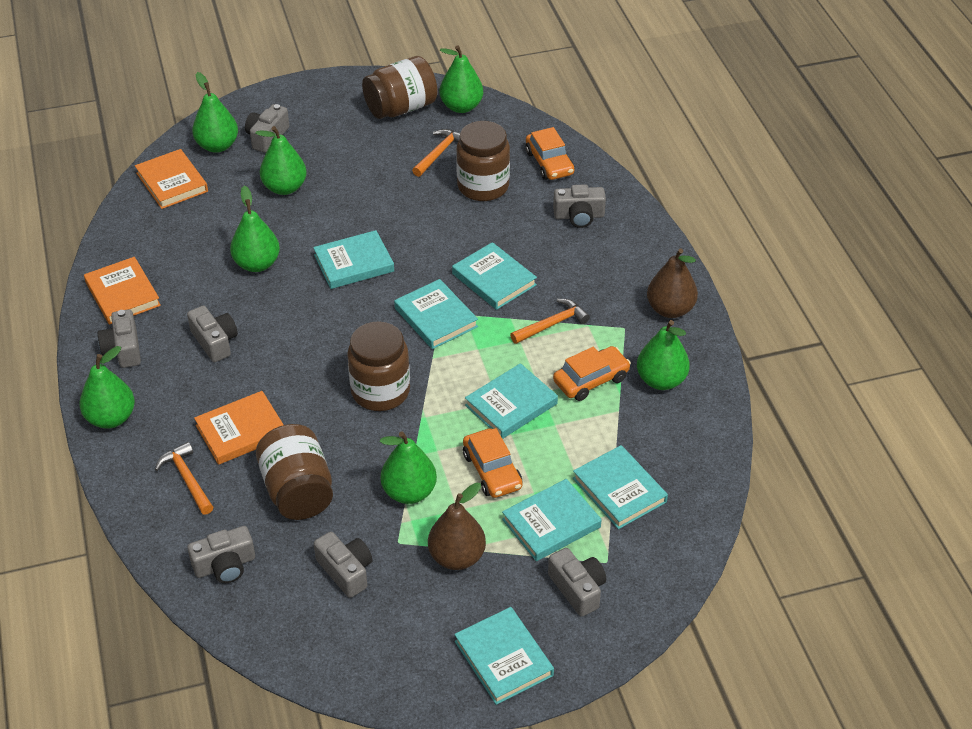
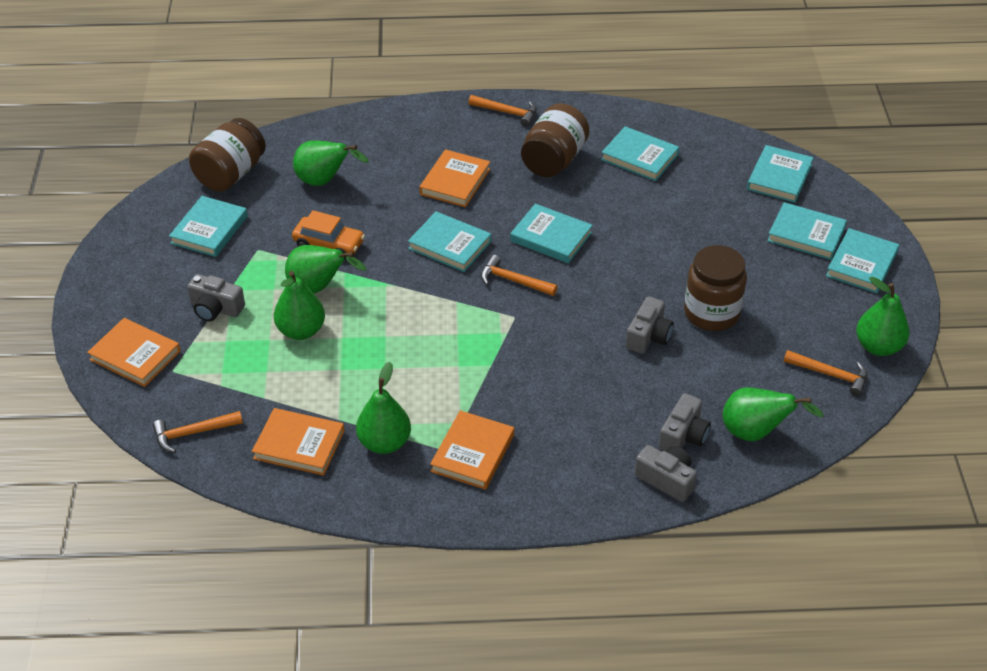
brown jar: [256,424,333,520] [347,322,410,411] [362,56,438,119] [456,121,510,201] = 4 -> [189,118,266,192] [521,103,589,177] [684,245,747,331] = 3
brown pear: [428,483,486,570] [647,249,698,318] = 2 -> none = 0
green pear: [80,346,135,428] [192,72,238,153] [230,186,280,272] [255,126,307,195] [380,431,437,504] [440,46,483,113] [637,320,690,390] = 7 -> [274,271,325,340] [285,245,366,293] [293,140,368,186] [356,362,411,454] [723,388,824,441] [856,277,910,356] = 6
grey camera: [98,309,141,368] [187,305,238,362] [187,526,255,583] [245,104,289,153] [314,532,373,598] [548,548,606,617] [553,184,606,228] = 7 -> [188,274,245,321] [626,296,674,354] [635,445,697,502] [659,393,711,451] = 4
orange book: [84,257,161,325] [135,149,208,209] [194,391,284,465] = 3 -> [87,318,181,387] [252,408,345,476] [419,149,490,207] [430,410,514,490] = 4
orange car: [463,428,522,498] [525,127,574,180] [553,346,631,401] = 3 -> [292,210,365,260] = 1
orange hammer: [155,442,214,515] [412,129,460,177] [510,299,590,344] = 3 -> [153,411,243,453] [468,95,537,127] [481,255,557,296] [784,350,867,396] = 4

